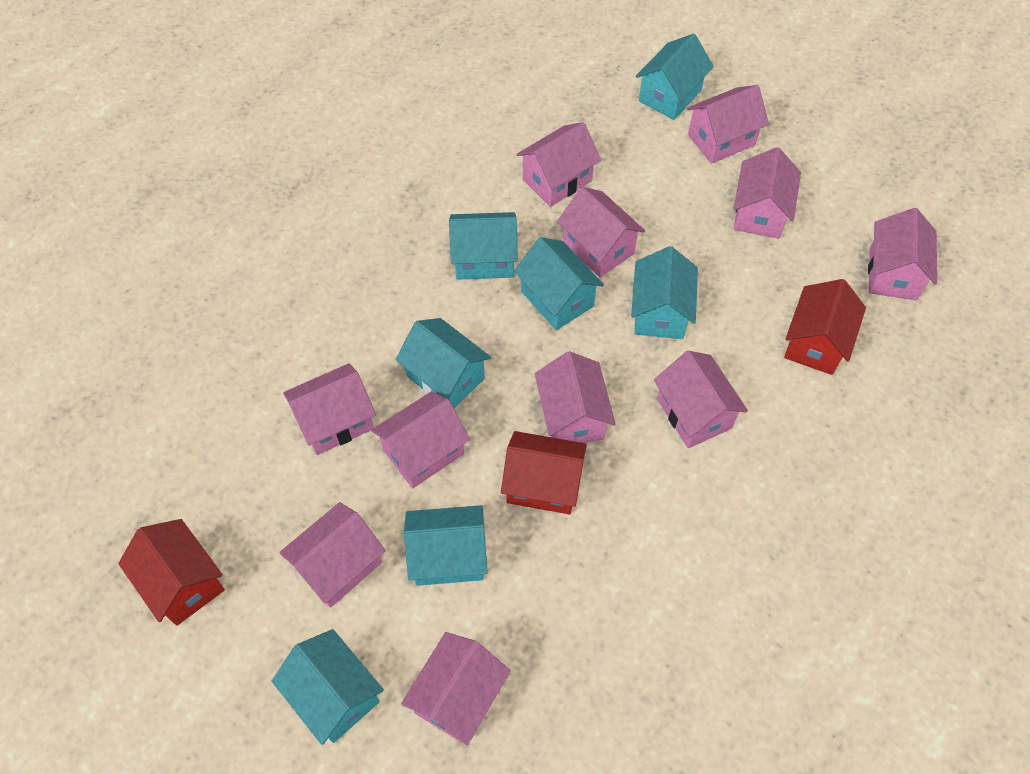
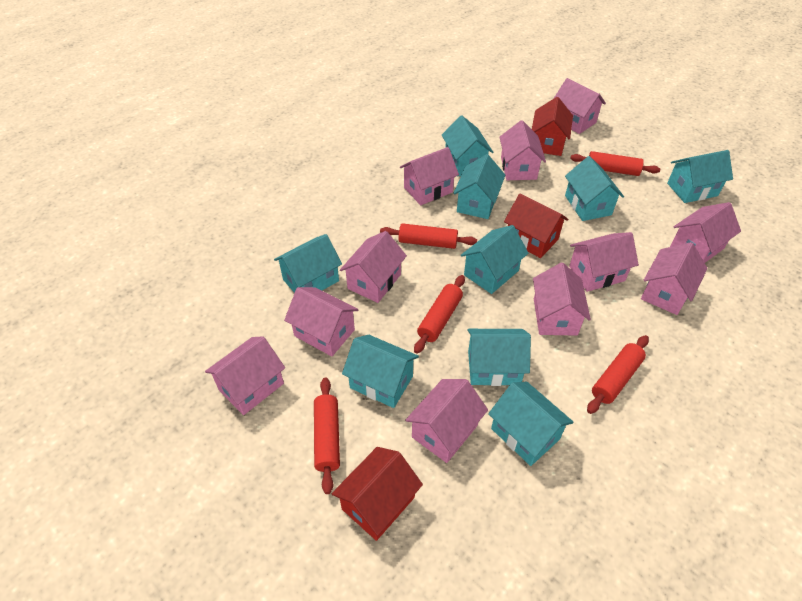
red rolling pin: none = 0 -> [314,378,340,494] [380,223,477,249] [414,275,465,354] [570,151,660,176] [587,335,649,414] = 5
turquoise house: [272,629,384,745] [396,318,491,408] [404,505,488,586] [449,212,518,280] [514,237,604,330] [631,246,698,339] [636,34,714,120] = 7 -> [274,234,342,293] [342,335,419,408] [442,115,493,176] [453,154,505,219] [461,225,529,294] [467,329,531,386] [488,382,574,466] [565,156,624,221] [667,150,733,203] = 9

